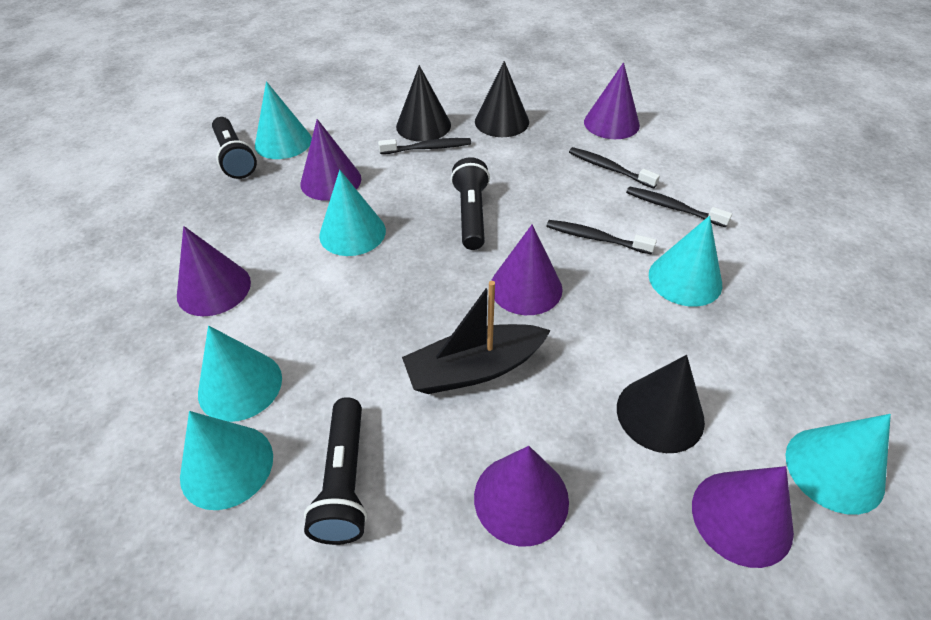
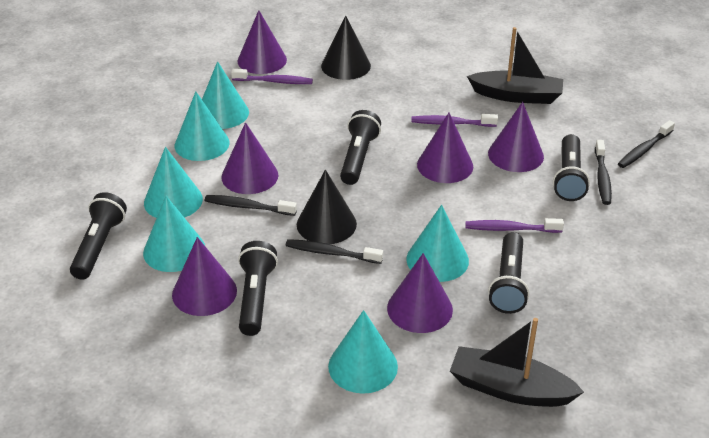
black boat: [402,281,551,394] = 1 -> [450,318,584,407] [467,27,563,104] = 2
black cone: [396,65,451,142] [475,61,529,137] [617,355,705,453] = 3 -> [297,170,357,244] [321,15,371,80] = 2
black flashlight: [212,117,257,179] [304,397,368,545] [451,157,490,250] = 3 -> [70,192,127,280] [238,241,278,336] [340,110,381,185] [488,232,529,314] [553,134,590,201] = 5
purple toothbrush: none = 0 -> [231,69,313,84] [411,114,498,127] [465,218,564,233] = 3

